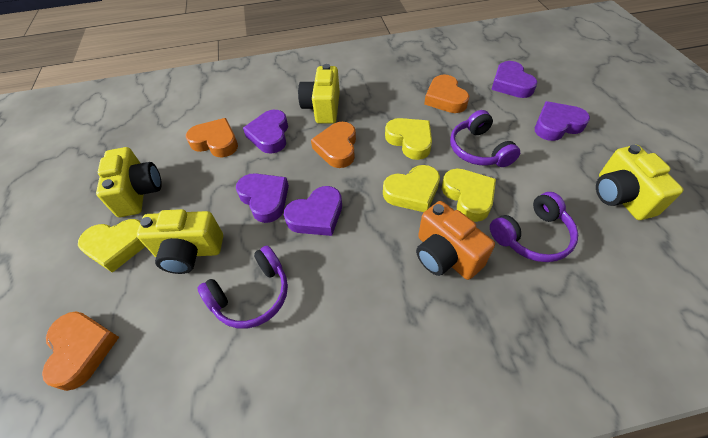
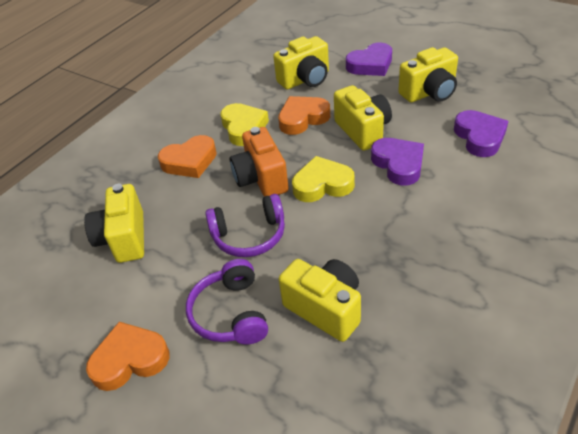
orange heart: [42,312,119,391] [186,118,238,157] [311,122,356,168] [424,75,469,113] = 4 -> [86,322,170,391] [158,135,217,178] [278,96,330,135] = 3
purple headphones: [197,246,288,329] [450,110,520,167] [490,192,578,262] = 3 -> [186,259,268,345] [205,194,285,257] = 2
purple heart: [236,173,289,223] [243,110,288,154] [284,186,342,236] [491,61,537,98] [535,101,590,141] = 5 -> [346,43,392,76] [371,138,424,186] [454,110,508,157] = 3
yellow camera: [96,147,162,217] [137,209,223,274] [298,64,340,124] [596,145,683,220] = 4 -> [84,184,144,263] [273,36,329,89] [279,259,361,342] [334,85,392,151] [398,47,458,102] = 5
yellow heart: [78,219,145,273] [383,165,440,212] [385,118,432,160] [442,169,496,222] = 4 -> [220,103,269,146] [292,156,355,202] = 2

